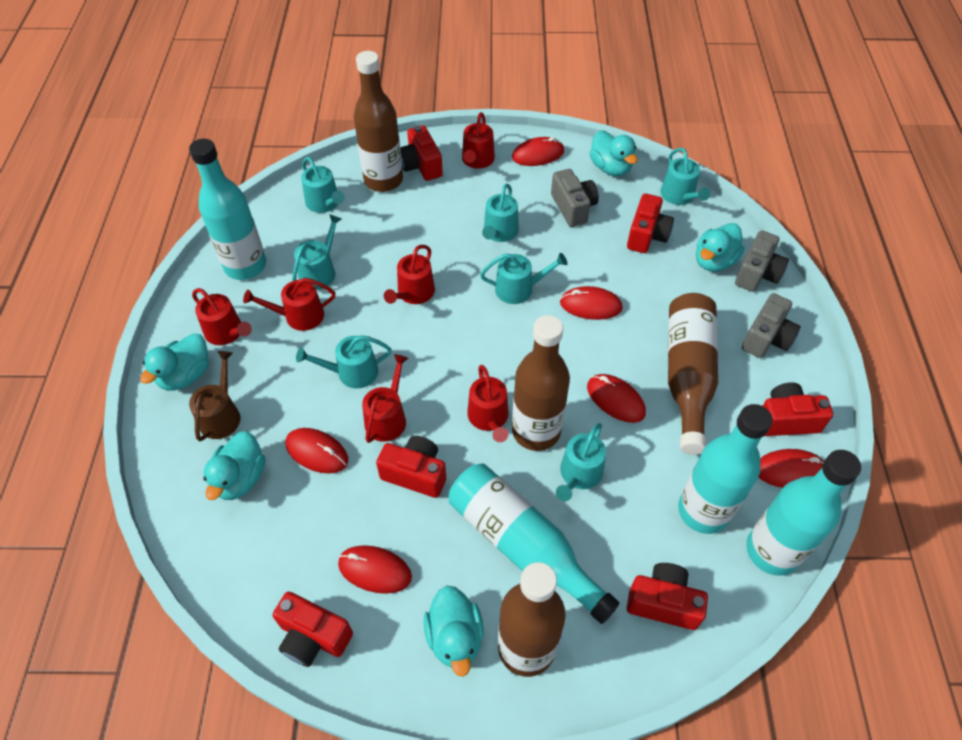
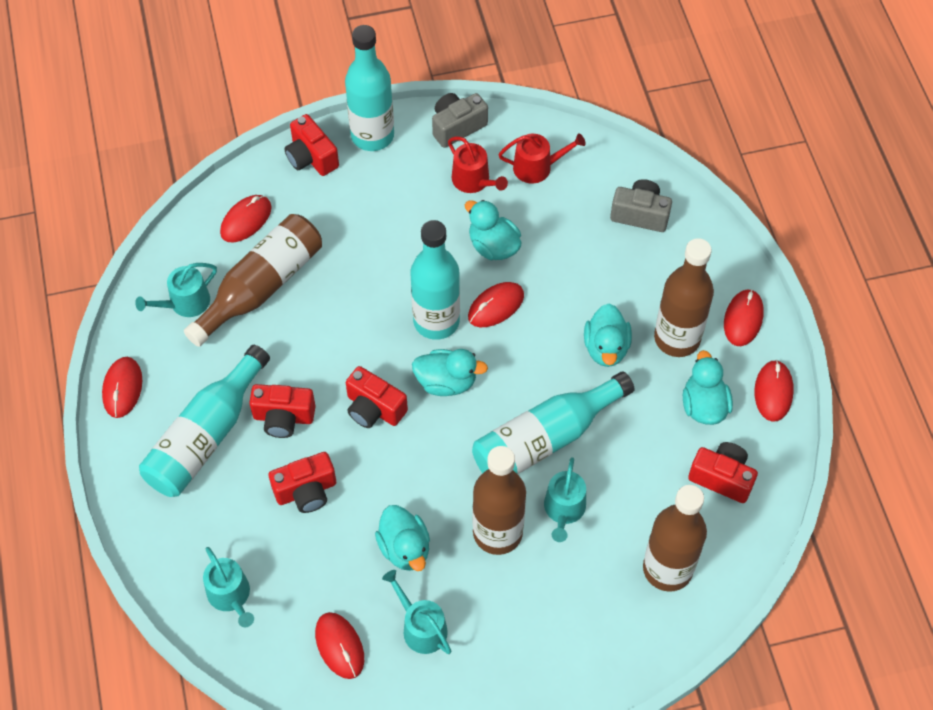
brown watering can: [189,351,240,442] = 1 -> none = 0
grey camera: [551,169,599,227] [735,230,789,292] [742,293,801,358] = 3 -> [432,93,488,148] [610,179,672,232] = 2
red camera: [273,592,353,667] [376,436,446,498] [400,125,443,181] [627,193,674,253] [627,563,708,630] [763,382,833,436] = 6 -> [249,384,316,438] [269,452,336,513] [284,114,339,176] [346,366,408,428] [688,442,758,503] = 5
red watering can: [192,288,252,345] [243,278,335,331] [362,354,408,443] [384,245,435,304] [462,112,495,169] [467,365,509,442] = 6 -> [448,136,508,193] [499,133,586,184] = 2
turquoise watering can: [292,214,342,290] [296,335,392,389] [301,157,345,213] [480,253,568,304] [482,184,519,242] [556,423,606,501] [661,148,710,205] = 7 -> [135,263,217,317] [203,547,254,627] [382,570,451,654] [544,457,586,542] = 4

